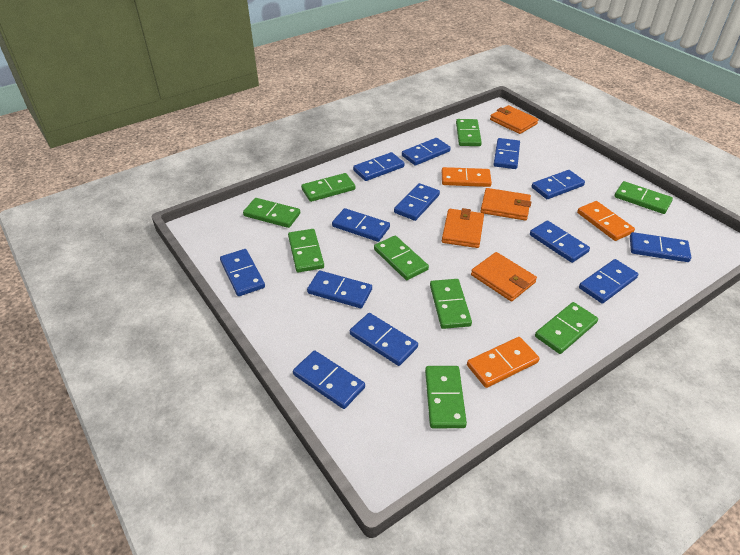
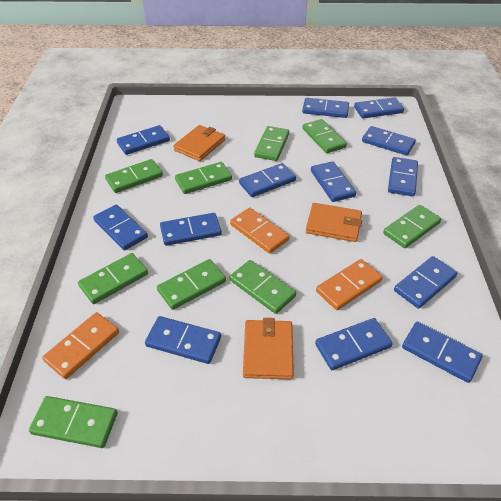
orange wallet: [442,208,484,248] [471,252,537,301] [480,188,531,221] [490,105,538,134] = 4 -> [173,125,225,161] [243,318,294,379] [306,203,362,242] = 3

